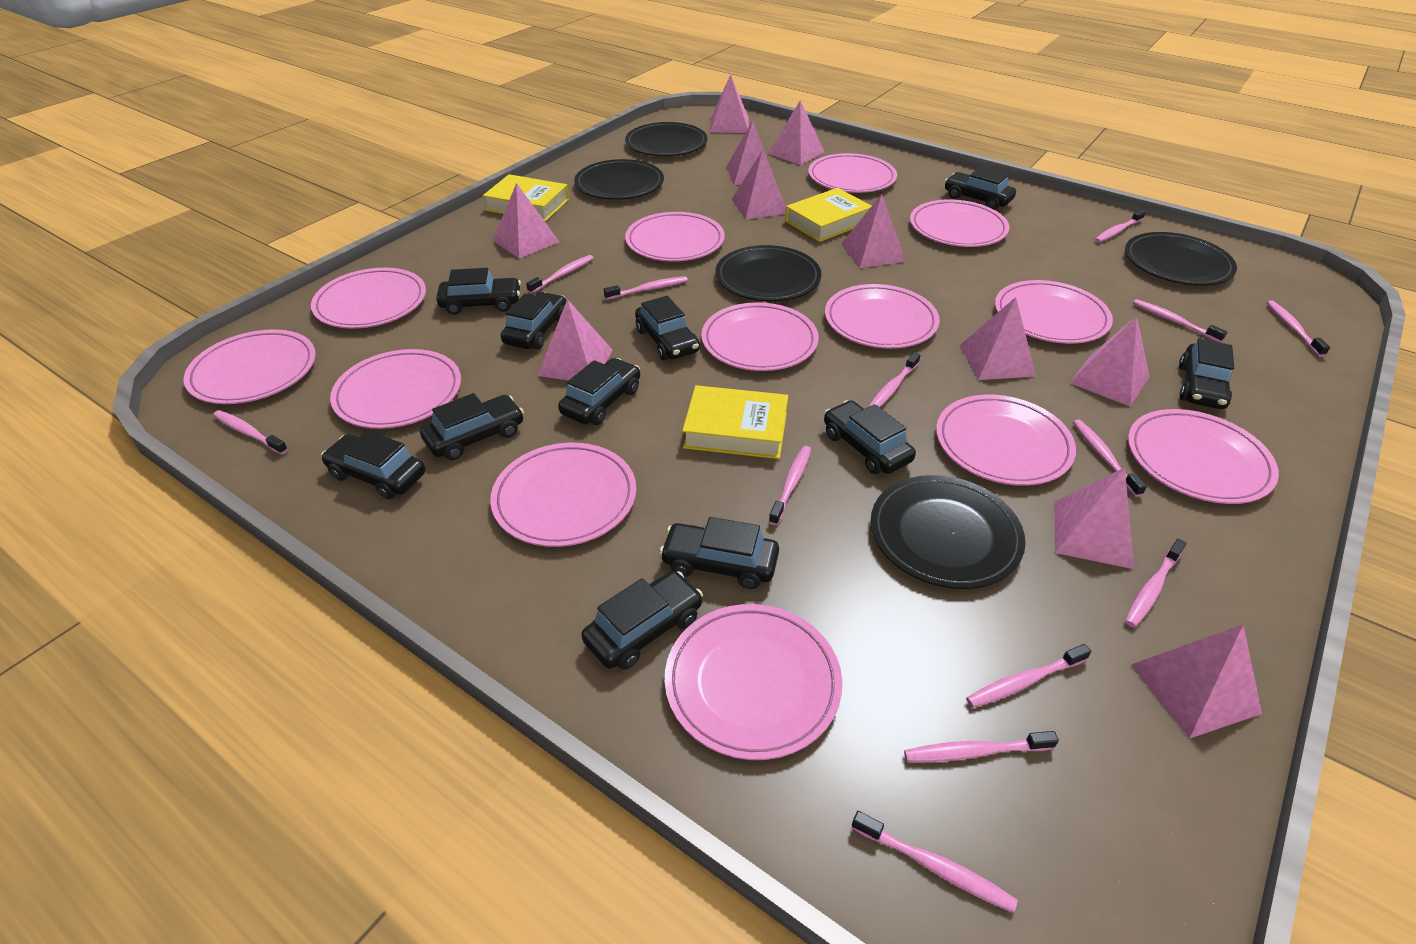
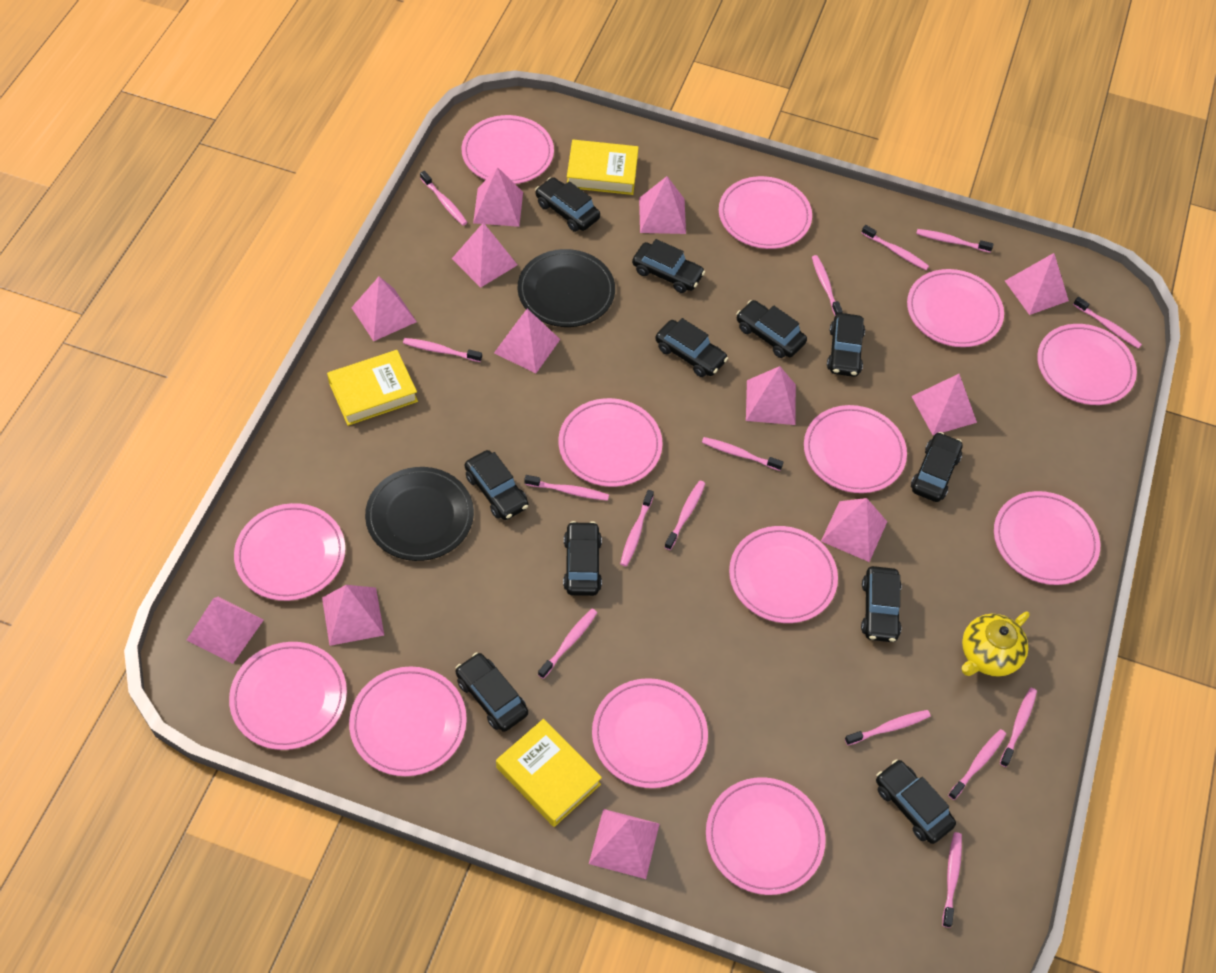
black plate: [574,159,664,200] [625,122,707,156] [715,245,821,302] [871,475,1026,589] [1125,232,1237,286] = 5 -> [365,467,474,561] [518,249,615,327] = 2
pink pyramid: [492,183,560,259] [538,299,613,381] [710,74,749,133] [726,121,776,185] [732,150,786,220] [768,100,824,165] [841,194,906,268] [960,297,1036,380] [1055,468,1134,569] [1070,316,1150,406] [1131,624,1262,739] = 11 -> [187,597,264,664] [322,585,384,646] [351,276,417,341] [452,222,517,288] [473,167,523,227] [494,309,560,373] [589,809,659,879] [639,176,686,234] [746,366,796,425] [821,498,887,562] [911,374,977,435] [1005,253,1069,315] = 12
pink toothbrush: [213,410,288,455] [526,255,594,293] [604,276,688,300] [769,446,811,525] [852,811,1018,913] [868,352,921,407] [904,731,1059,762] [966,644,1091,708] [1073,419,1147,497] [1095,209,1146,243] [1125,539,1187,627] [1133,299,1227,343] [1267,301,1330,357] = 13 -> [403,338,482,362] [420,171,468,226] [524,475,609,501] [538,609,597,679] [620,490,654,566] [664,481,705,550] [702,437,783,471] [812,255,843,315] [845,710,931,745] [862,225,929,270] [916,229,993,253] [942,832,962,928] [948,729,1006,800] [1000,688,1037,767] [1073,297,1142,348] = 15
yellow teapot: none = 0 -> [962,611,1030,677] = 1

